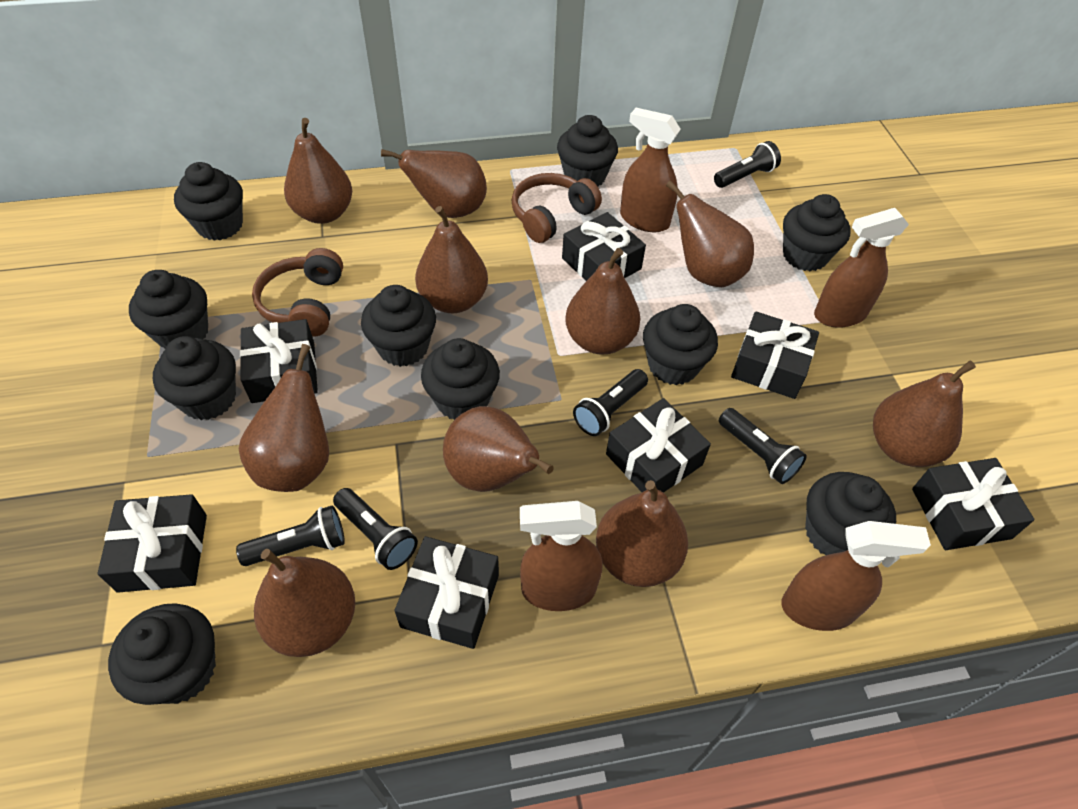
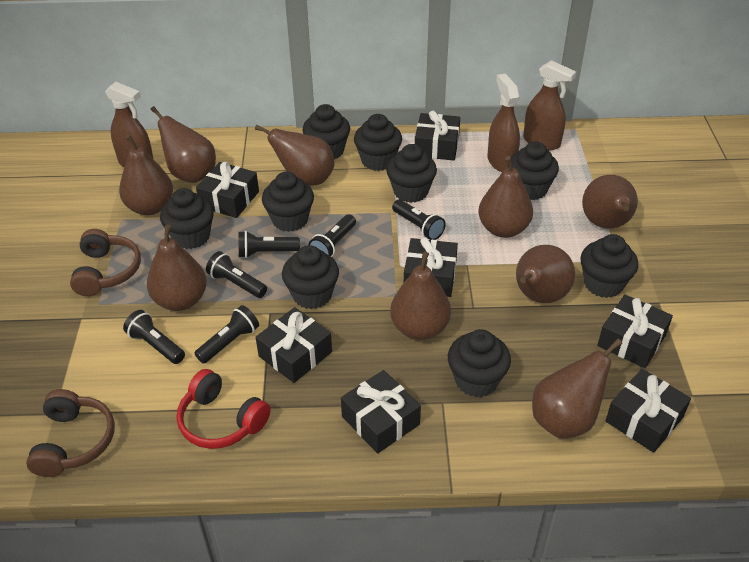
black cupcake: [108,603,216,705] [129,270,208,349] [153,336,236,420] [174,162,243,241] [361,285,436,367] [421,338,500,420] [557,115,618,186] [643,304,718,385] [783,194,851,271] [805,472,896,555] = 10 -> [160,188,214,249] [262,172,314,232] [282,245,339,309] [302,104,350,160] [354,114,402,171] [386,144,437,203] [448,329,511,397] [508,141,559,200] [581,234,638,298] = 9
black flashlight: [236,505,345,566] [333,488,418,570] [573,369,648,436] [714,141,781,188] [719,408,807,484] = 5 -> [123,310,185,364] [195,305,259,364] [206,251,267,298] [238,231,300,258] [309,214,356,257] [392,200,446,240] = 6
brown pear: [239,344,329,492] [254,549,355,657] [284,118,352,224] [381,149,487,218] [415,206,488,313] [443,406,554,492] [565,248,640,355] [596,480,688,587] [666,180,754,287] [873,361,976,467] = 10 -> [119,135,173,215] [147,224,207,311] [151,106,216,183] [255,125,335,186] [390,252,451,340] [478,156,533,238] [516,245,575,303] [532,339,622,439] [582,175,638,228] = 9
brown spray bottle: [520,501,602,611] [620,108,681,232] [781,521,931,631] [814,208,909,328] = 4 -> [105,82,153,167] [487,74,520,172] [523,60,576,150] = 3
red headphones: none = 0 -> [177,369,271,449] = 1

